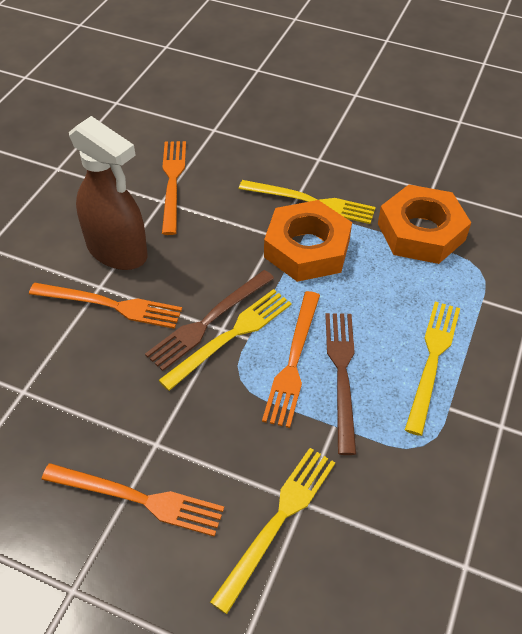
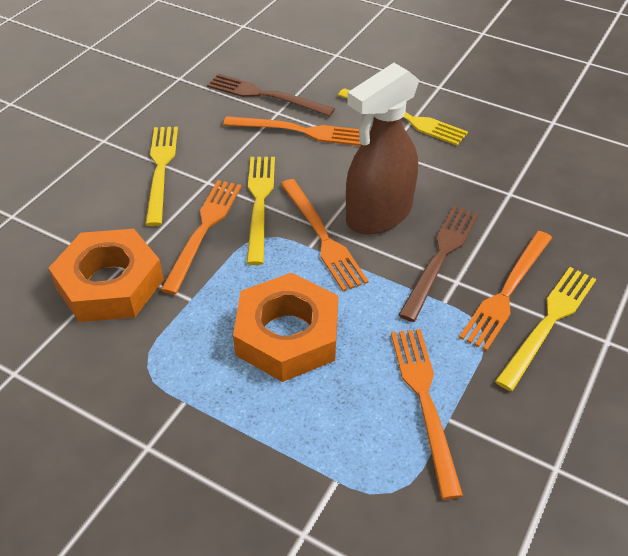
orange fork: [29,283,182,329] [42,463,224,537] [162,141,186,235] [262,291,320,428] = 4 -> [161,180,241,294] [223,116,361,146] [281,179,369,291] [391,329,463,499] [459,231,552,351] = 5

